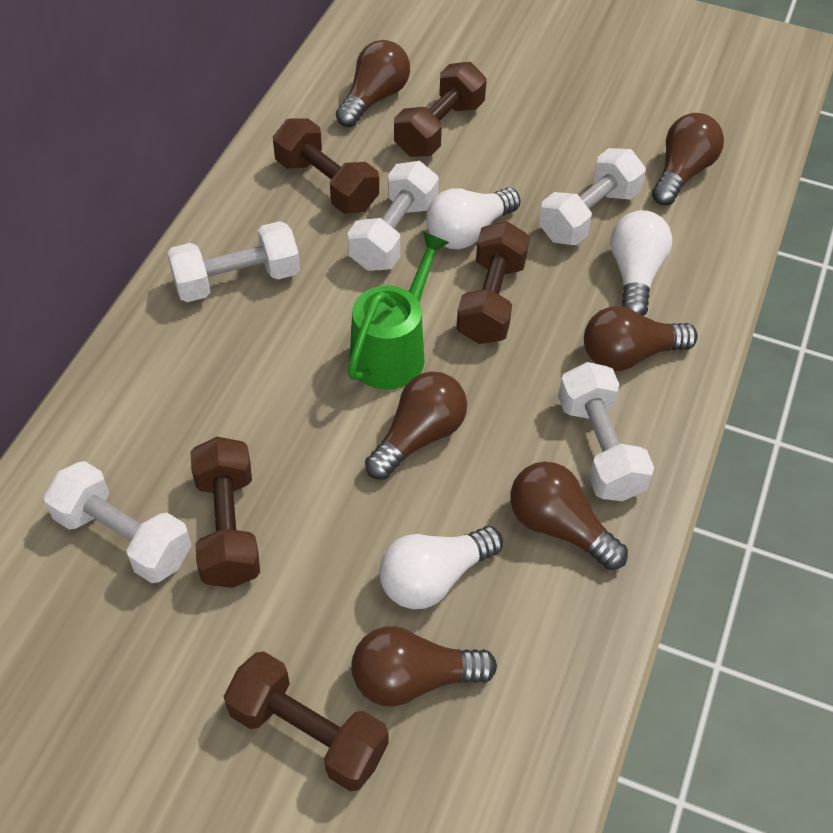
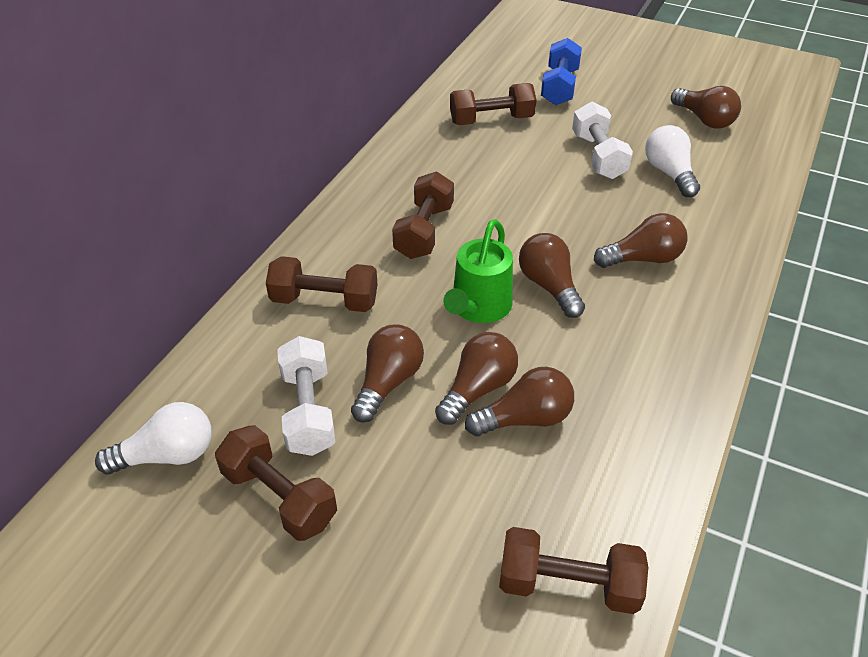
blue dumbbell: none = 0 -> [541,38,582,105] = 1
white dumbbell: [44,461,192,583] [167,221,300,302] [348,161,439,271] [539,148,646,245] [558,362,654,501] = 5 -> [277,336,335,456] [572,102,633,179] = 2
white light bulb: [379,526,503,609] [426,188,521,249] [610,210,672,316] = 3 -> [95,402,211,474] [645,125,700,197] = 2

